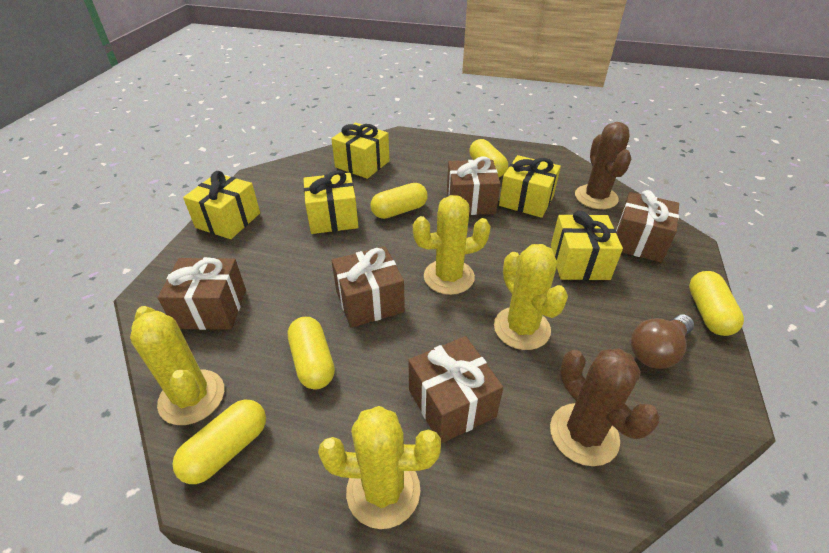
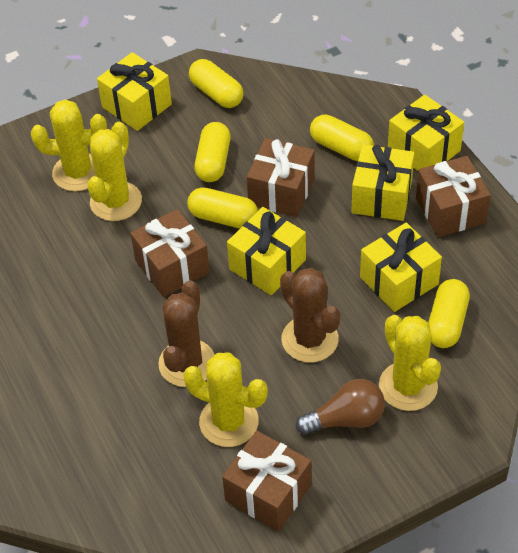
brown gift: [158,257,246,330] [331,246,405,328] [409,336,503,444] [447,157,501,215] [616,190,679,263] = 5 -> [130,209,210,297] [222,431,311,531] [247,138,315,217] [416,156,491,237] = 4

